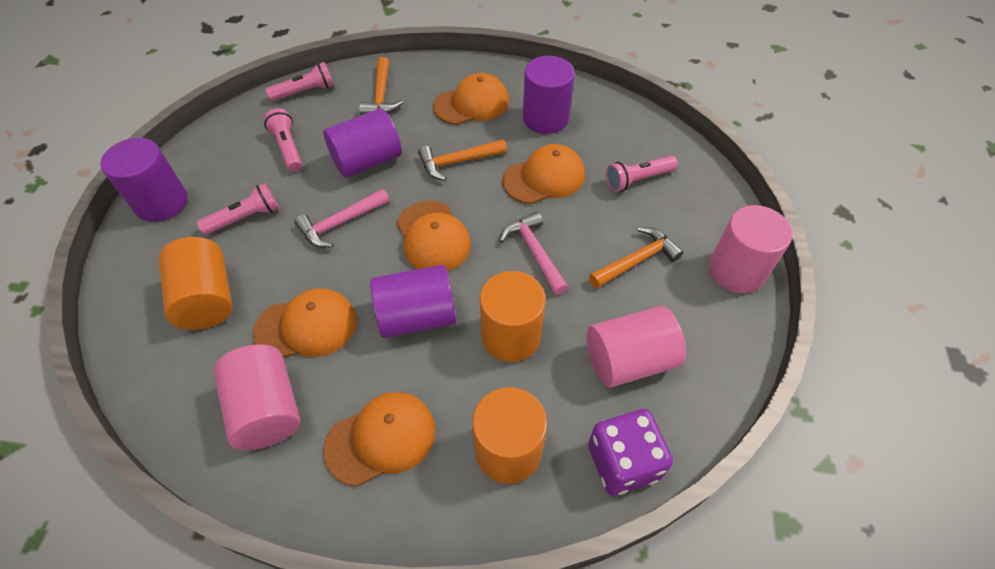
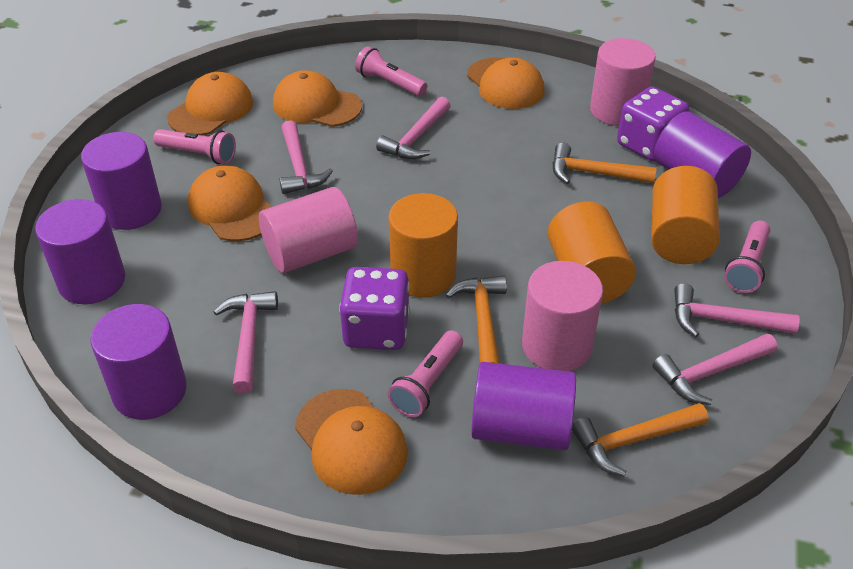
pink hammer: [294,189,389,248] [499,211,569,295] = 2 -> [214,291,278,394] [279,120,333,194] [376,97,451,159] [652,334,777,405] [674,283,800,337] = 5
purple cylinder: [101,138,187,222] [323,108,402,178] [370,265,456,338] [523,56,575,134] = 4 -> [35,199,125,304] [81,132,162,230] [91,304,187,420] [471,362,576,450] [654,111,751,198] = 5
purple dice: [588,409,673,495] = 1 -> [339,267,410,350] [617,86,689,161] = 2

